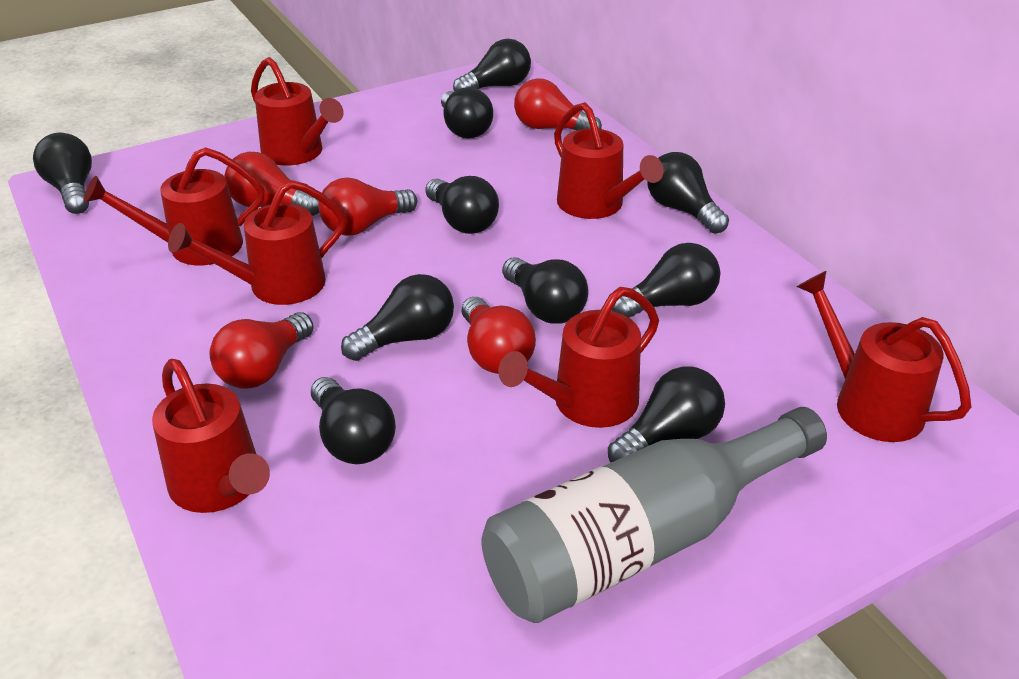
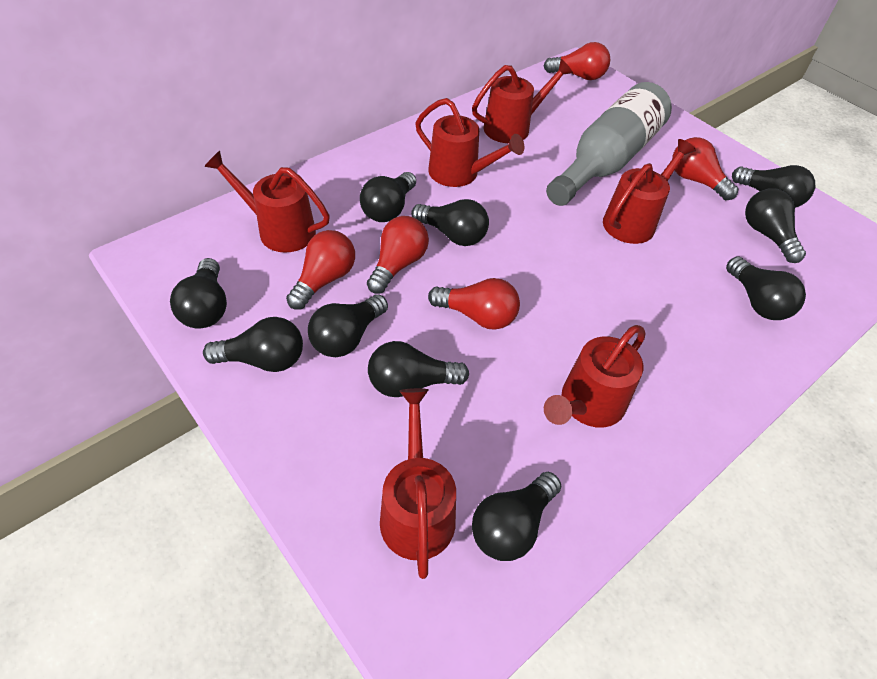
red watering can: [84,147,264,266] [152,359,270,513] [168,180,346,305] [251,57,344,165] [498,287,659,428] [554,102,664,219] [796,271,971,442] = 7 -> [204,151,330,253] [380,388,456,579] [415,98,524,187] [472,59,573,143] [544,325,646,428] [603,139,696,244] = 6

